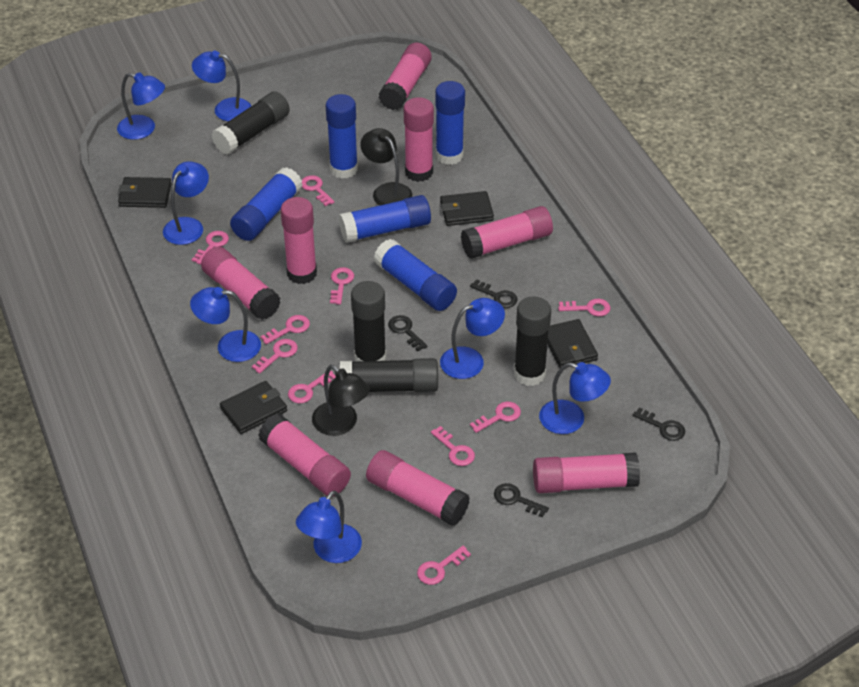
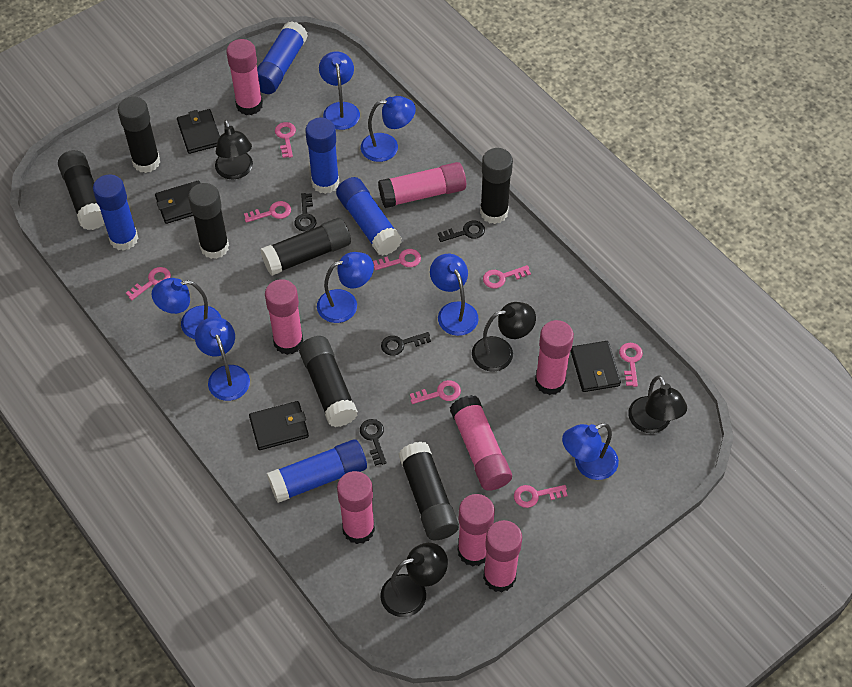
black glue stick: [212,91,290,155] [340,358,438,392] [351,281,386,361] [514,296,551,386] = 4 -> [58,150,105,230] [118,97,160,173] [188,183,229,259] [261,218,351,276] [299,336,358,427] [399,442,459,540] [480,148,513,224] = 7
black lamp: [312,365,370,436] [360,128,412,206] = 2 -> [215,120,253,179] [380,543,448,617] [472,302,536,372] [628,375,687,433] = 4
pink key: [191,231,229,265] [252,339,298,374] [261,315,310,344] [288,370,336,403] [301,175,335,206] [330,267,354,305] [417,546,471,585] [431,426,475,466] [470,402,521,433] [558,299,610,316] = 10 -> [126,267,171,300] [244,201,291,223] [275,122,296,158] [373,249,421,270] [410,380,461,404] [483,265,531,289] [514,485,568,508] [619,343,643,387] = 8

